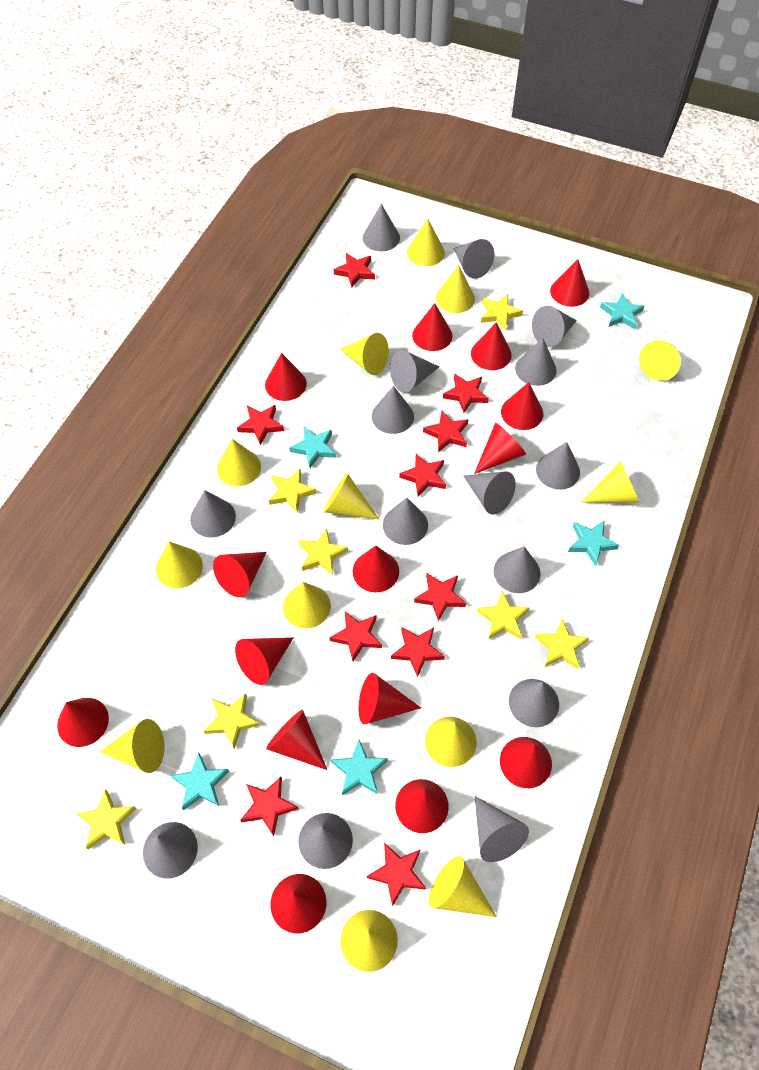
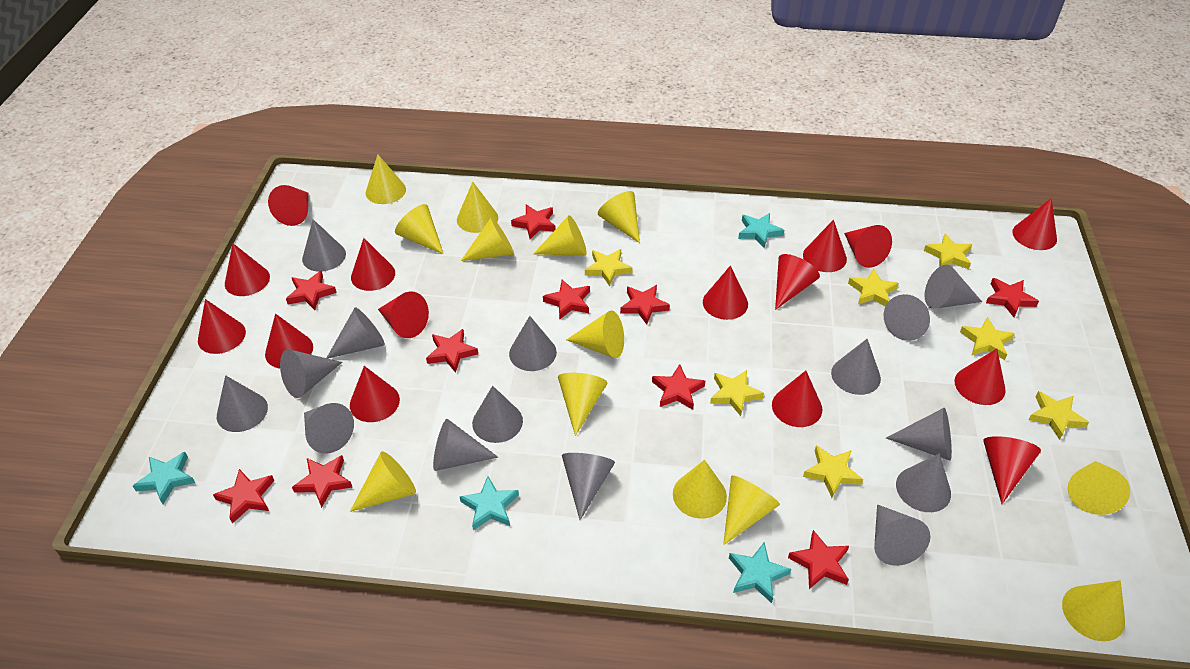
turquoise star: [171,752,229,810] [289,426,336,468] [331,740,388,795] [568,520,619,566] [600,293,644,329] = 5 -> [133,452,195,504] [459,476,519,530] [729,542,791,603] [738,213,784,248] = 4

